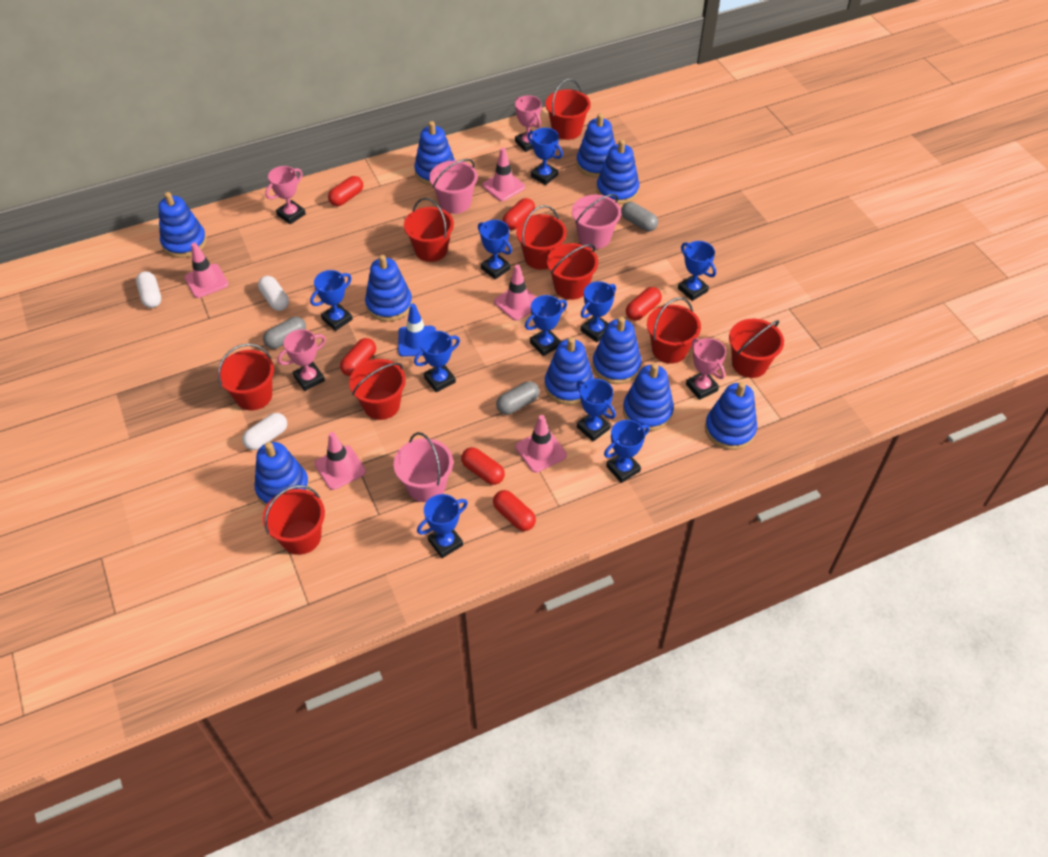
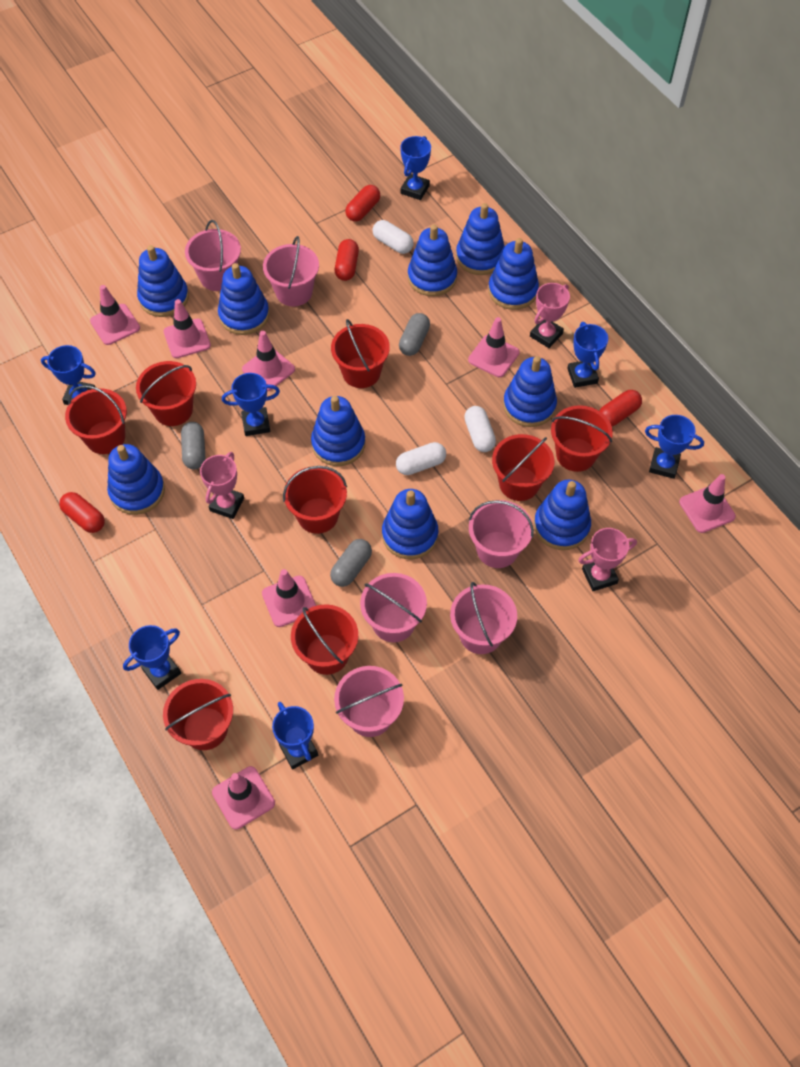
blue traffic cone: [398,304,436,357] = 1 -> none = 0
blue trophy: [310,270,353,331] [414,331,460,392] [417,494,468,558] [478,220,512,279] [525,295,567,356] [527,128,563,185] [576,379,616,441] [581,281,616,342] [604,420,650,483] [678,241,716,301] = 10 -> [41,345,96,405] [123,625,181,690] [222,373,280,436] [272,702,318,769] [400,136,431,200] [567,322,608,388] [645,415,704,479] = 7
pink bucket: [394,432,453,502] [429,159,478,214] [572,194,621,249] = 3 -> [185,220,241,291] [263,236,319,306] [334,666,404,737] [360,573,427,642] [450,582,517,654] [469,500,534,568] = 6
pink traffic cone: [184,243,229,298] [315,432,366,490] [482,148,525,201] [494,265,537,321] [515,415,567,473] = 5 -> [90,285,140,345] [164,299,211,358] [212,766,275,830] [242,331,295,391] [262,569,316,627] [468,317,519,377] [679,474,736,533] = 7
pink trophy: [265,166,306,224] [278,329,326,391] [515,95,542,152] [686,338,726,400] = 4 -> [200,452,244,519] [530,283,570,348] [578,528,637,591] = 3
red bucket: [217,343,274,410] [263,485,325,555] [349,359,406,420] [404,198,454,262] [516,205,567,270] [545,79,591,140] [547,243,598,300] [647,297,701,364] [729,319,784,378] = 9 -> [65,385,127,454] [136,361,196,426] [163,679,233,750] [283,466,347,534] [291,604,358,675] [331,319,390,388] [492,434,554,501] [551,405,613,472] = 8
red capsule: [328,176,363,206] [340,338,376,376] [461,447,505,485] [493,490,536,531] [502,198,535,230] [626,287,662,321] = 6 -> [59,492,105,533] [335,239,359,281] [345,185,380,222] [599,390,642,426] = 4

